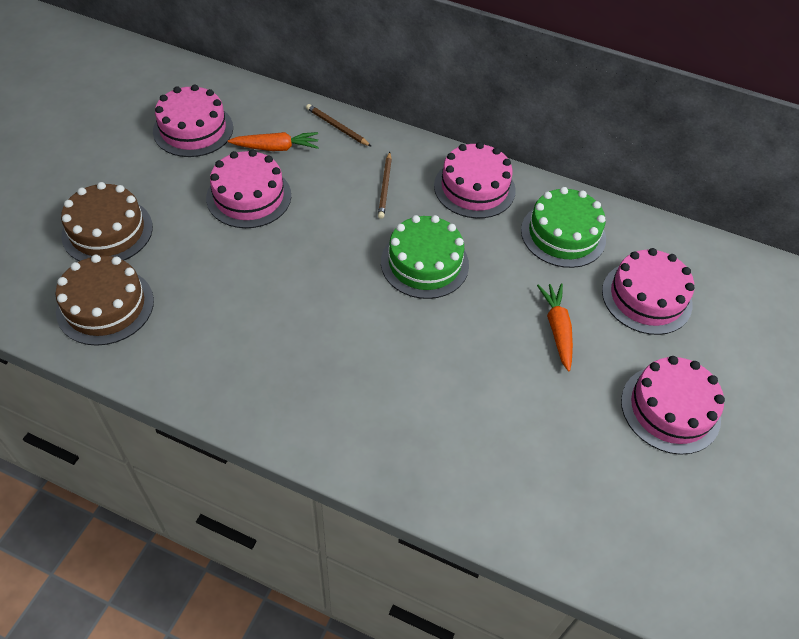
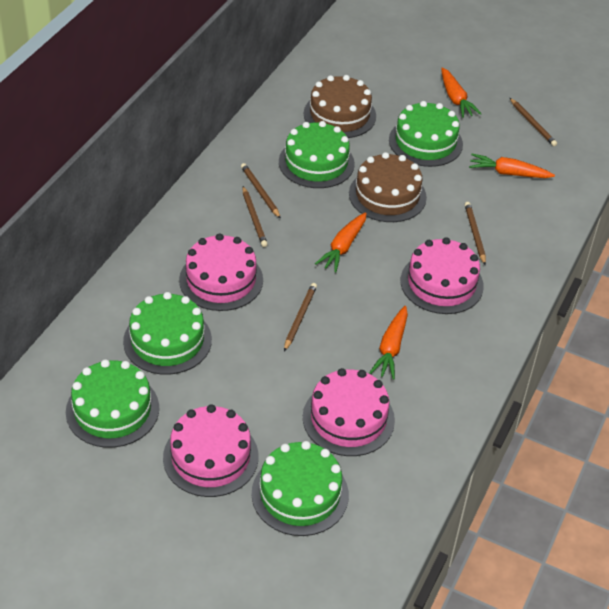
brown pencil: [306,104,372,147] [378,152,392,219] = 2 -> [241,163,281,219] [243,186,268,247] [284,283,317,351] [465,202,486,265] [510,98,557,146] = 5
green cake: [381,215,469,299] [521,187,606,268] = 2 -> [66,359,159,448] [123,292,212,375] [251,441,349,536] [279,121,355,188] [389,101,463,167] = 5
orange carrot: [228,132,319,151] [537,283,573,371] = 2 -> [315,212,367,272] [369,306,408,380] [441,67,482,118] [469,154,555,178] = 4
pink cake: [153,84,233,157] [206,150,291,228] [434,142,516,218] [602,248,695,335] [621,356,725,455] = 5 -> [163,404,259,497] [179,233,263,311] [303,368,395,456] [400,237,484,314] = 4

